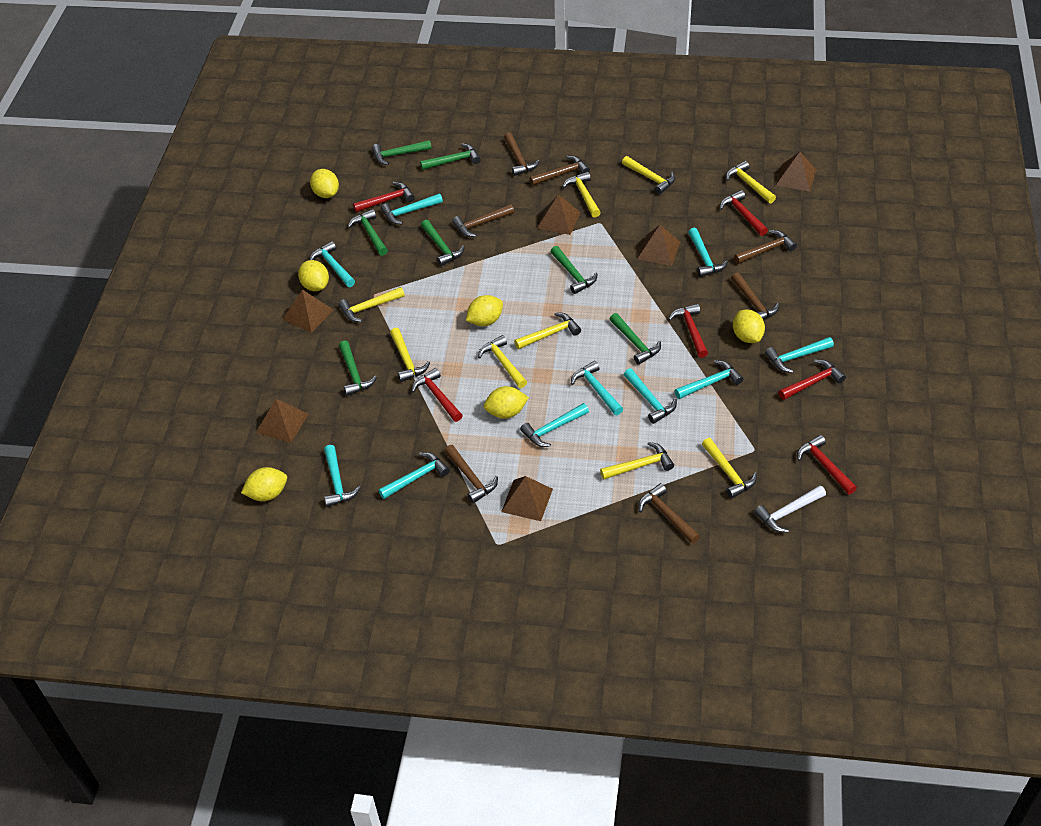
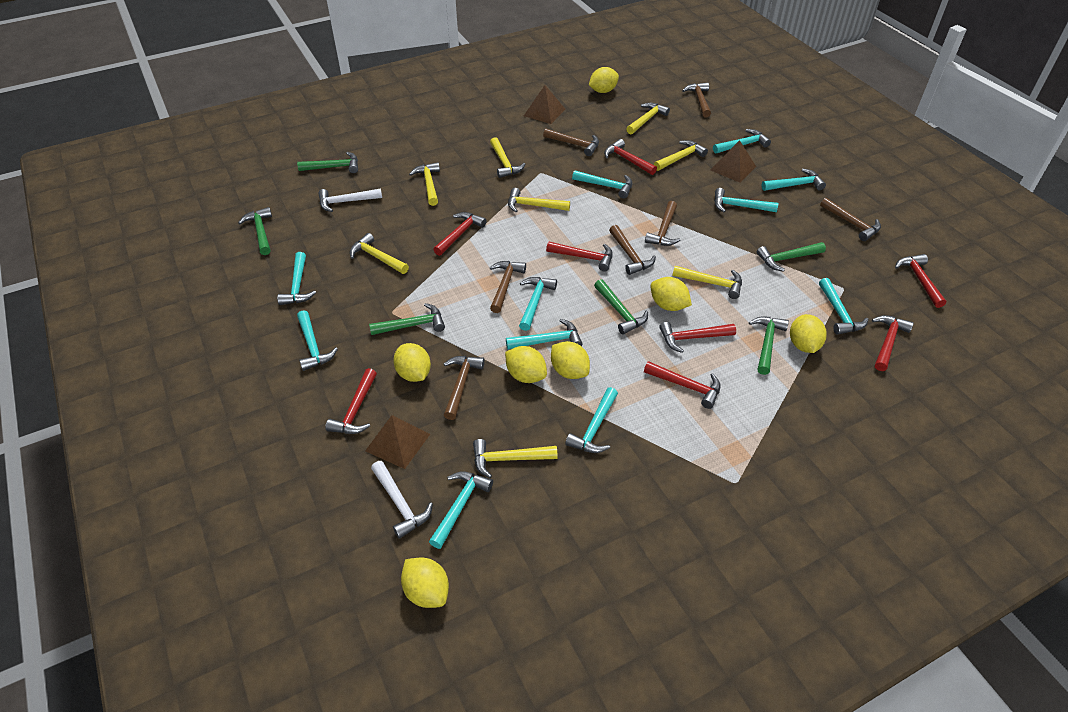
brown pyramid: [256,399,309,443] [282,289,333,333] [501,476,553,521] [537,195,581,235] [637,225,680,266] [776,152,816,192] = 6 -> [365,415,430,469] [524,85,565,124] [710,140,756,183] = 3
green hammer: [339,341,377,396] [348,209,388,256] [372,140,432,165] [420,143,481,170] [421,220,465,266] [551,246,597,294] [610,313,661,365] = 7 -> [238,207,272,255] [297,152,358,173] [369,303,445,335] [594,279,648,335] [749,316,789,375] [757,242,826,272] = 6
red hammer: [353,182,415,212] [411,368,463,422] [668,304,708,358] [720,190,768,236] [779,359,846,400] [797,435,857,495] = 6 -> [325,368,377,434] [433,212,487,256] [546,242,613,272] [604,139,657,175] [644,361,721,409] [659,322,736,353] [872,315,914,371] [895,254,946,308] = 8
turquoise hammer: [310,241,355,287] [324,445,360,507] [378,452,450,499] [381,193,443,224] [520,403,589,447] [571,361,623,415] [624,368,677,424] [675,360,743,399] [688,228,728,277] [765,337,834,373] = 10 -> [277,252,316,305] [297,310,338,371] [429,471,493,549] [506,319,582,349] [519,277,557,331] [565,387,618,453] [572,170,632,199] [713,129,771,154] [714,188,778,212] [762,168,826,191] [819,278,869,335] = 11
white hammer: [754,486,826,533] = 1 -> [318,189,382,212] [371,461,433,539] = 2
yellow hammer: [339,287,405,322] [390,328,430,382] [478,335,527,388] [514,312,581,349] [562,172,601,218] [600,442,674,479] [622,156,675,194] [702,438,757,498] [726,161,776,203] = 9 -> [350,233,409,274] [409,162,440,206] [473,439,558,478] [490,137,526,178] [508,188,570,212] [626,103,670,134] [654,140,708,171] [673,266,742,299] = 8
yellow lemon: [241,467,287,501] [298,260,329,291] [310,169,339,198] [466,295,503,326] [484,386,529,419] [733,310,765,343] = 6 -> [393,343,431,382] [401,557,449,608] [505,346,547,383] [551,341,590,379] [589,67,619,93] [651,277,692,311] [790,314,827,353] = 7

